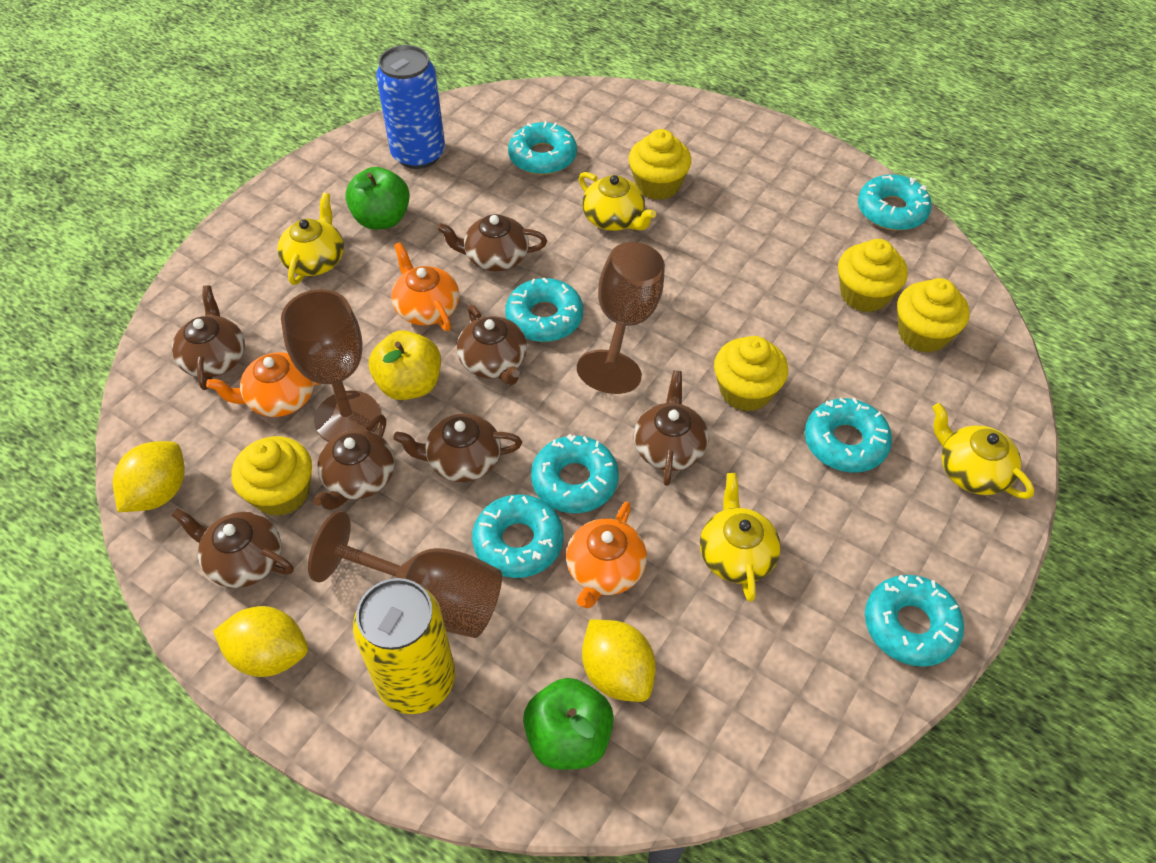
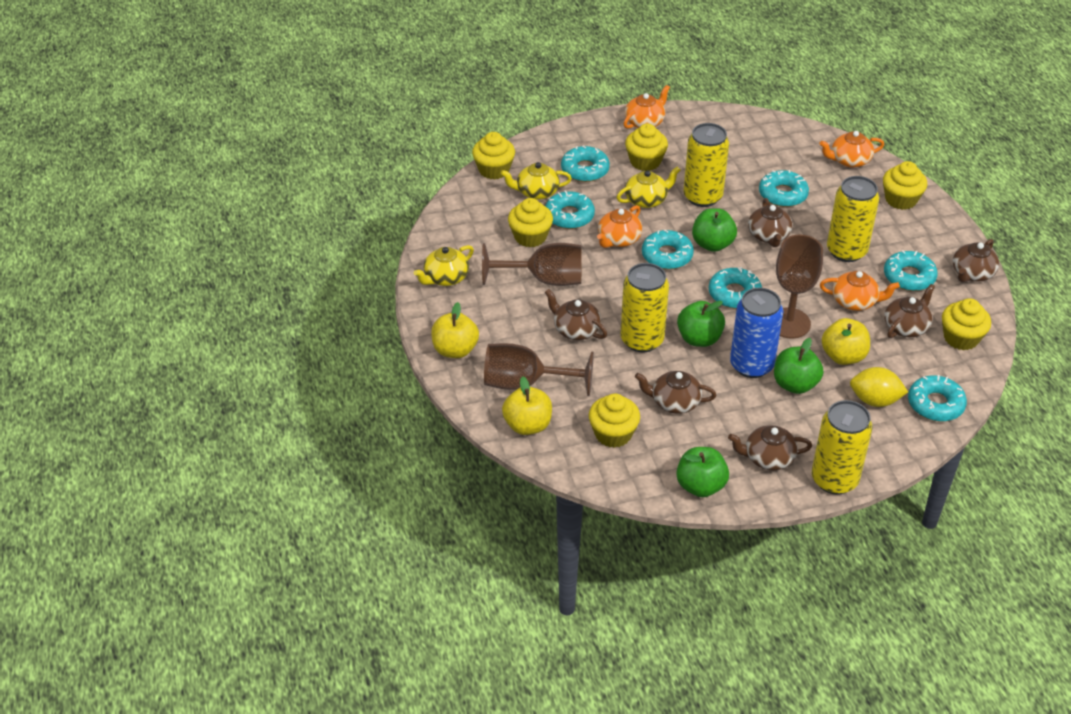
brown teapot: [172,285,245,390] [172,508,294,588] [313,415,395,510] [393,413,522,482] [437,214,547,271] [457,305,527,385] [634,371,709,486] = 7 -> [545,289,607,340] [635,371,716,414] [728,425,812,471] [748,198,793,247] [884,284,935,338] [952,239,999,282] = 6
green apple: [345,167,410,229] [523,678,614,770] = 2 -> [676,447,729,497] [677,301,725,347] [692,208,737,252] [774,338,823,394] = 4
orange teapot: [206,352,318,417] [391,242,460,331] [566,501,647,608] = 3 -> [597,205,642,248] [623,85,670,129] [819,131,884,168] [820,271,900,311] = 4
yellow apple: [369,330,441,400] = 1 -> [431,302,479,358] [502,376,552,435] [822,318,870,365] = 3
yellow can: [353,578,455,714] = 1 -> [620,263,669,353] [684,123,729,207] [812,400,872,495] [827,176,880,262] = 4
yellow cupcake: [231,436,312,516] [629,129,691,200] [714,336,788,412] [838,239,908,312] [897,278,970,353] = 5 -> [472,132,515,180] [508,198,553,247] [589,394,640,448] [625,124,668,171] [883,161,927,210] [942,298,991,350] = 6
yellow lemon: [113,441,185,512] [213,606,308,677] [582,619,656,702] = 3 -> [850,367,908,407] = 1
yellow teapot: [277,193,344,285] [579,172,656,231] [700,473,781,602] [932,403,1034,499] = 4 -> [414,245,474,286] [500,162,572,200] [616,166,680,208] = 3

